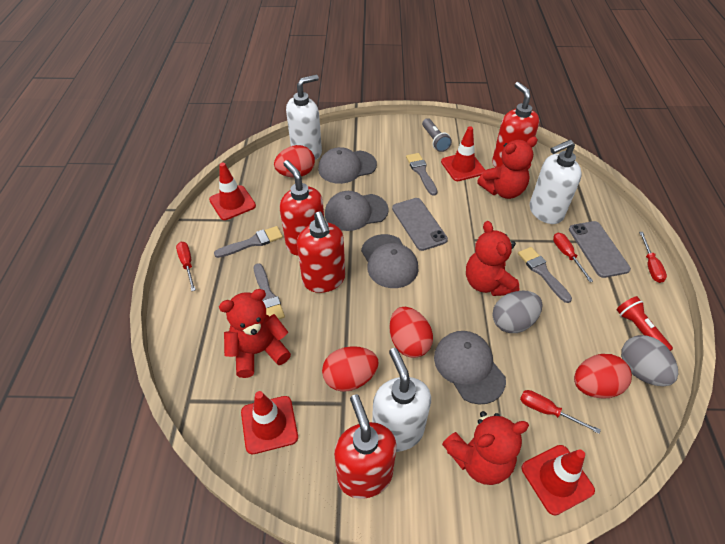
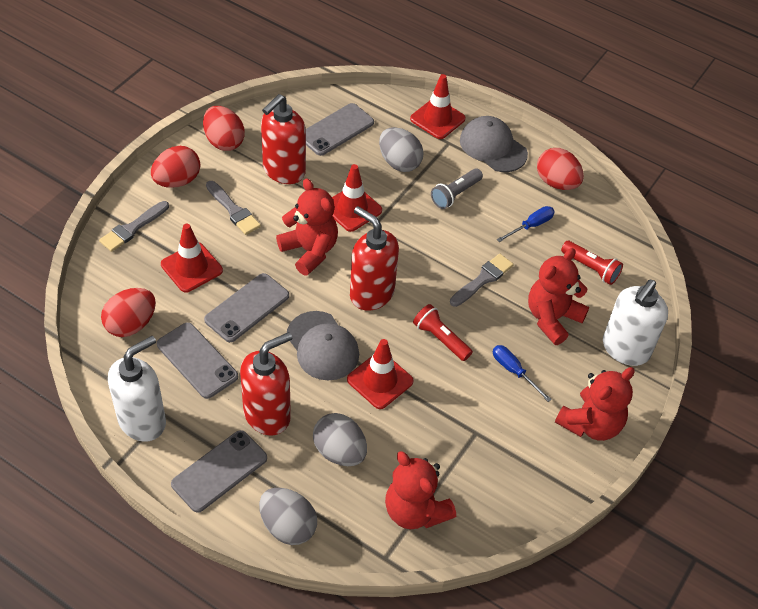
blue screwdriver: none = 0 -> [493,345,552,402] [497,206,555,242] = 2
grey brush: [214,226,283,258] [254,263,285,319] [406,153,437,196] [518,247,572,303] = 4 -> [99,201,169,252] [206,181,261,235] [450,254,514,307] = 3
grey cap: [318,147,377,184] [325,191,389,231] [361,234,418,288] [434,331,506,405] = 4 -> [287,311,359,380] [460,116,528,172] = 2
grey egg: [492,291,543,333] [621,335,678,386] = 2 -> [259,488,317,545] [313,413,367,466] [379,127,424,172] = 3
grey phone: [392,198,448,251] [569,221,631,278] = 2 -> [157,322,238,399] [171,430,267,513] [204,273,289,342] [306,103,374,156] = 4
red flashlight: [617,296,673,351] = 1 -> [413,304,473,361] [561,241,623,285] = 2
red screwdriver: [176,242,196,291] [520,390,601,434] [553,233,593,282] [639,232,667,283] = 4 -> none = 0
red soap dispenser: [280,160,324,256] [297,212,345,293] [334,394,397,499] [492,82,539,167] = 4 -> [240,332,292,435] [261,94,306,184] [350,206,399,311] = 3
white soap dispenser: [286,75,322,160] [372,348,431,452] [530,140,582,224] = 3 -> [108,336,166,442] [603,280,668,366] = 2

